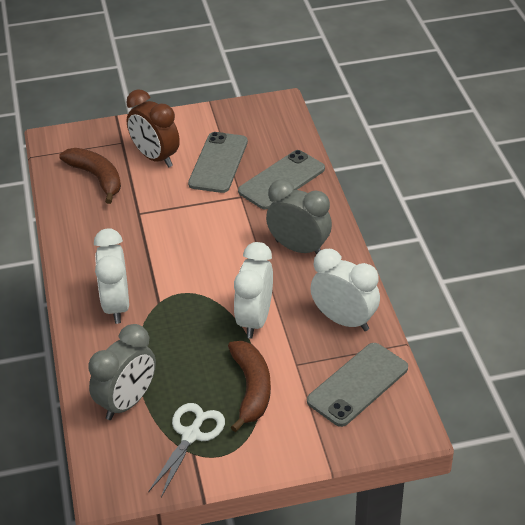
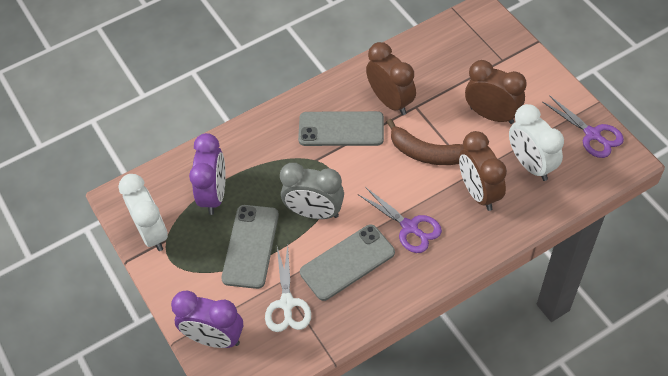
brown banana: [59,148,121,204] [228,341,271,432] = 2 -> [387,119,463,165] = 1
brown clock: [126,89,180,167] = 1 -> [366,42,416,115] [459,131,507,211] [465,60,527,124] = 3
grey clock: [88,324,156,420] [266,179,332,254] = 2 -> [280,163,344,219] = 1
purple clock: none = 0 -> [171,291,243,348] [189,133,226,215] = 2
purple scissors: none = 0 -> [358,187,442,253] [543,95,624,158] = 2
white clock: [94,229,129,324] [234,242,273,339] [310,249,380,331] = 3 -> [119,174,168,251] [509,104,564,181] = 2

